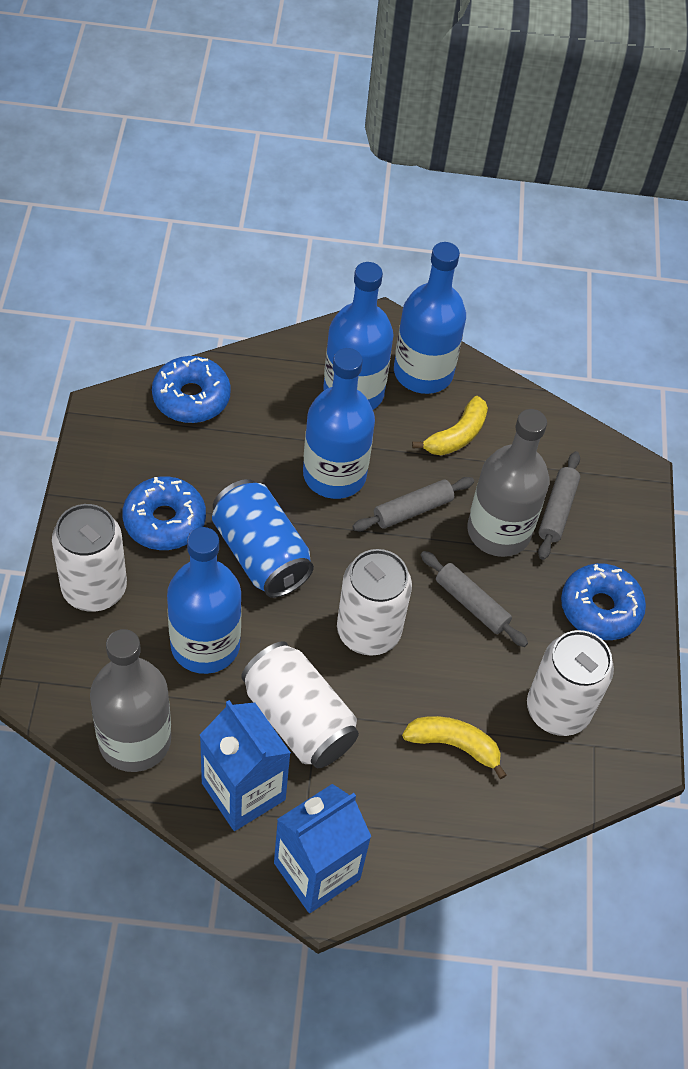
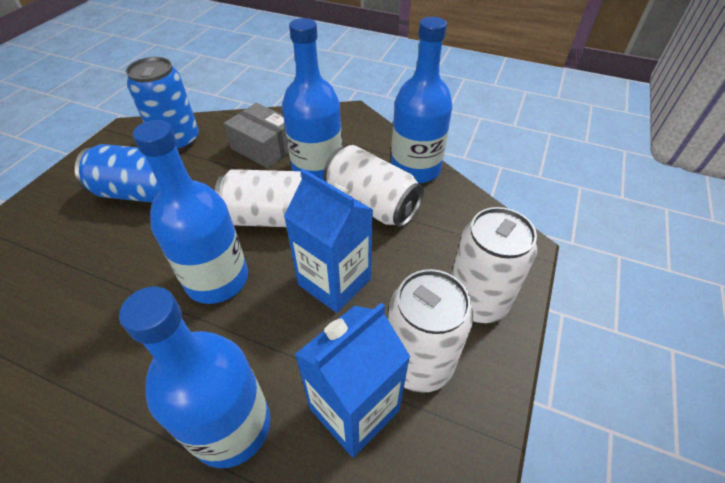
blue can: [212,479,314,598] = 1 -> [75,144,187,203] [126,57,199,152] = 2
blue donut: [122,476,206,550] [152,356,231,423] [561,563,646,640] = 3 -> none = 0
grey bottle: [90,629,171,772] [467,409,549,557] = 2 -> none = 0
grey box: none = 0 -> [224,103,289,168] = 1
grey rolling pin: [353,477,474,531] [421,551,528,647] [538,451,580,560] = 3 -> none = 0
yellow banana: [402,716,506,779] [412,396,488,455] = 2 -> none = 0

